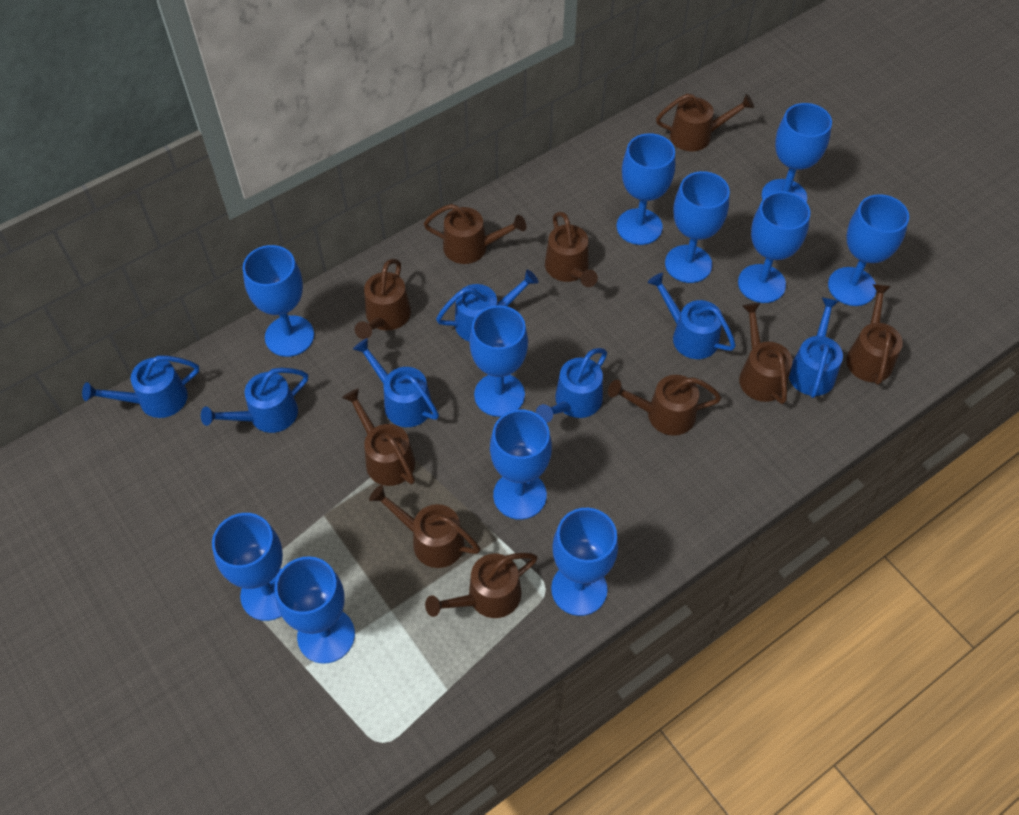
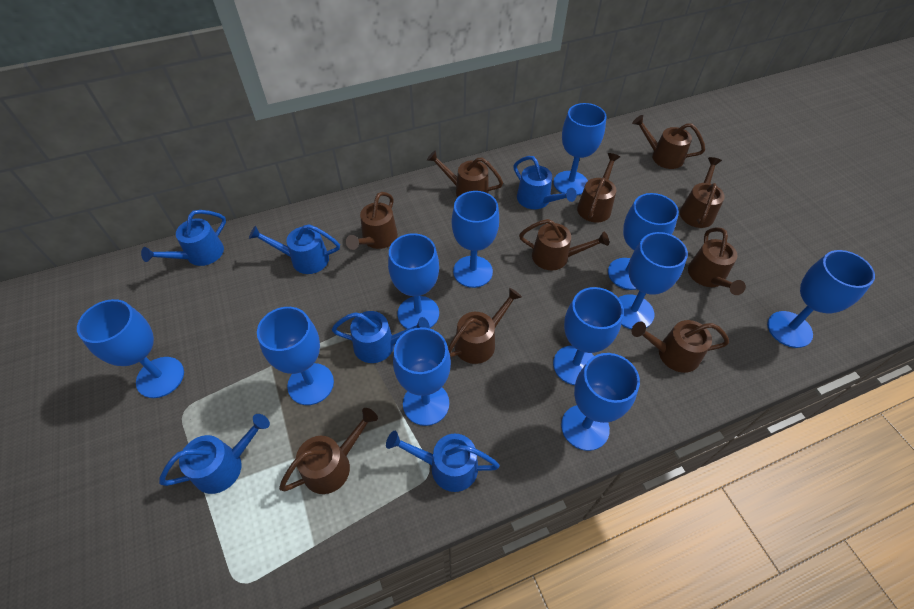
blue watering can: [82,356,199,418] [201,368,308,433] [353,338,439,427] [436,270,539,342] [536,348,607,423] [648,273,736,359] [789,297,843,398] = 7 -> [141,210,226,266] [159,414,270,494] [249,224,340,274] [332,311,430,363] [386,431,500,492] [513,156,577,209] = 6

